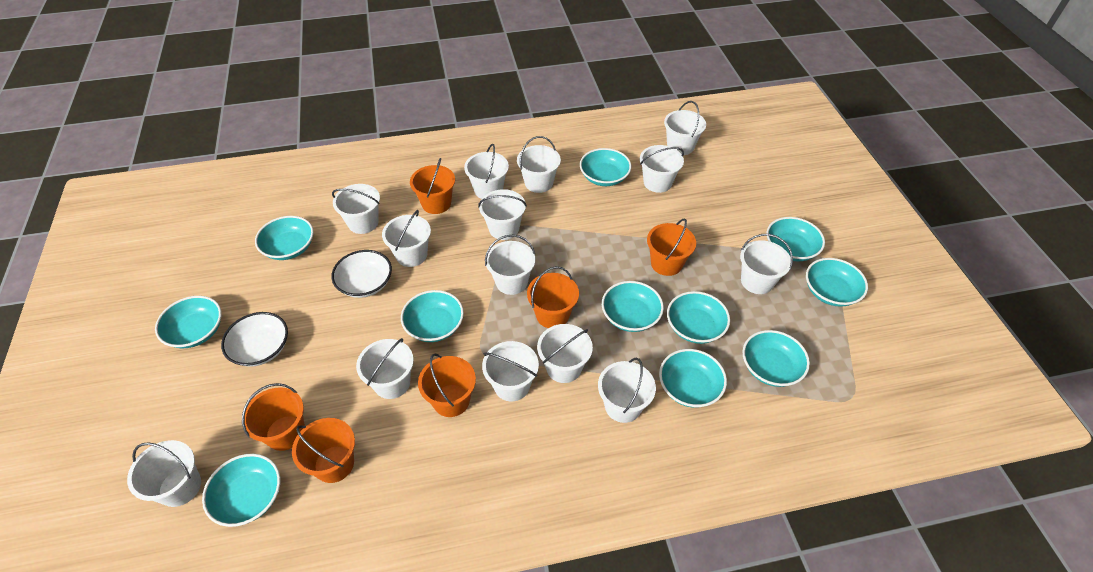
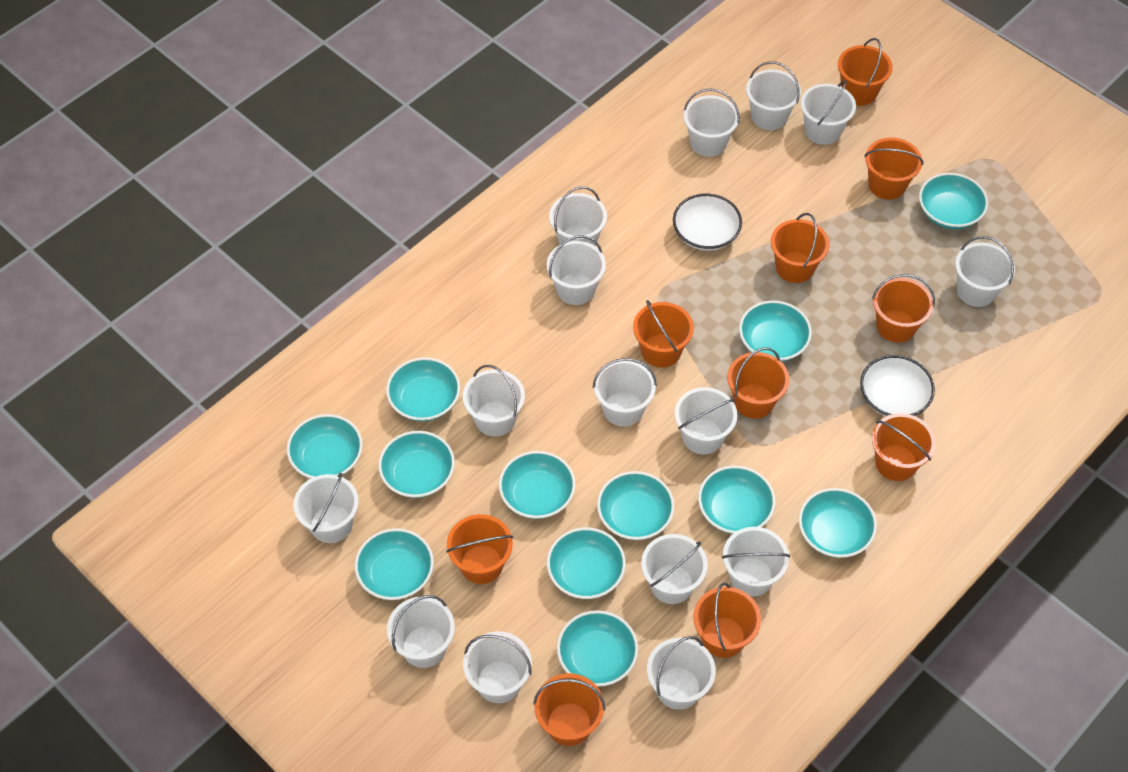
orange bucket: [242,383,305,451] [292,418,355,483] [410,158,455,214] [418,354,476,417] [527,266,579,328] [647,218,696,276] = 6 -> [446,514,513,584] [533,673,605,746] [633,300,694,368] [693,583,761,658] [727,347,789,419] [771,213,829,283] [838,38,892,106] [864,137,923,200] [872,274,935,343] [872,413,936,481] = 10
turquoise bowl: [155,296,222,348] [202,454,280,527] [255,216,314,260] [401,290,464,342] [580,148,631,186] [602,281,664,332] [659,349,727,408] [667,291,730,344] [743,330,810,387] [766,217,825,261] [806,258,868,307] = 11 -> [287,414,363,479] [355,528,434,600] [378,431,455,498] [386,357,460,421] [499,451,576,519] [547,527,626,599] [557,610,638,687] [597,471,675,540] [698,466,776,534] [739,300,812,362] [799,488,877,558] [919,173,988,229] = 12
white bucket: [127,440,201,507] [332,184,380,234] [356,338,414,399] [382,210,431,267] [464,144,509,199] [478,189,527,240] [482,341,539,401] [485,235,535,295] [517,136,561,193] [537,324,593,383] [598,358,656,423] [640,145,684,193] [664,101,706,155] [740,234,793,294] = 14 -> [293,473,359,543] [387,595,455,668] [463,365,525,436] [463,631,532,703] [547,235,606,305] [549,186,607,247] [593,358,657,427] [641,534,708,604] [647,636,716,710] [675,387,738,455] [684,88,740,157] [722,527,790,597] [746,61,801,130] [800,80,856,145] [955,236,1015,307] = 15

